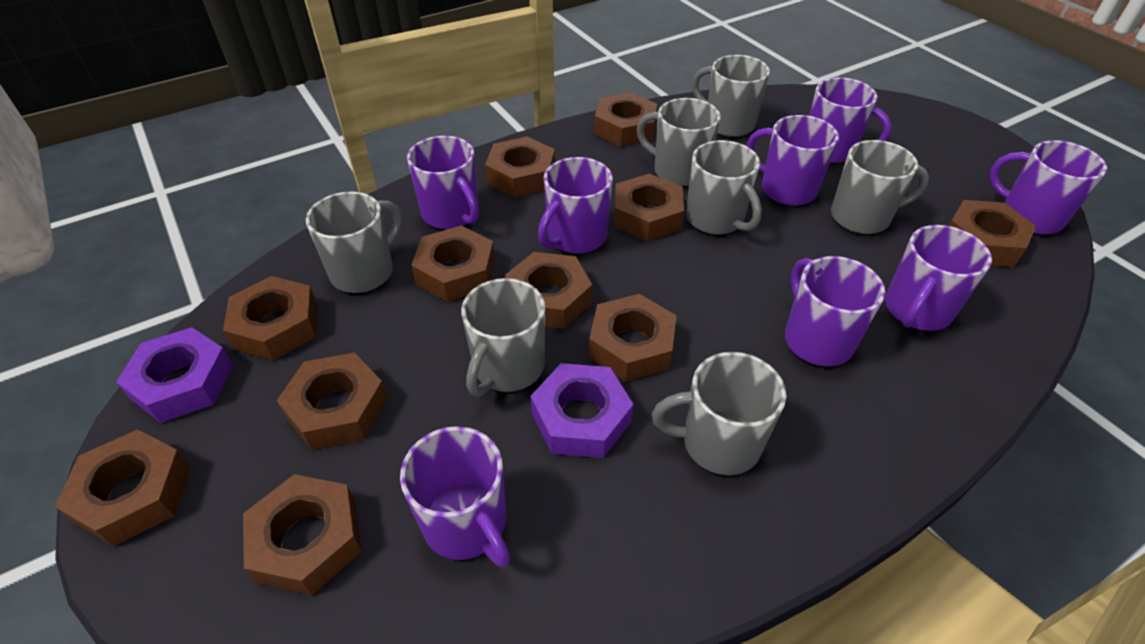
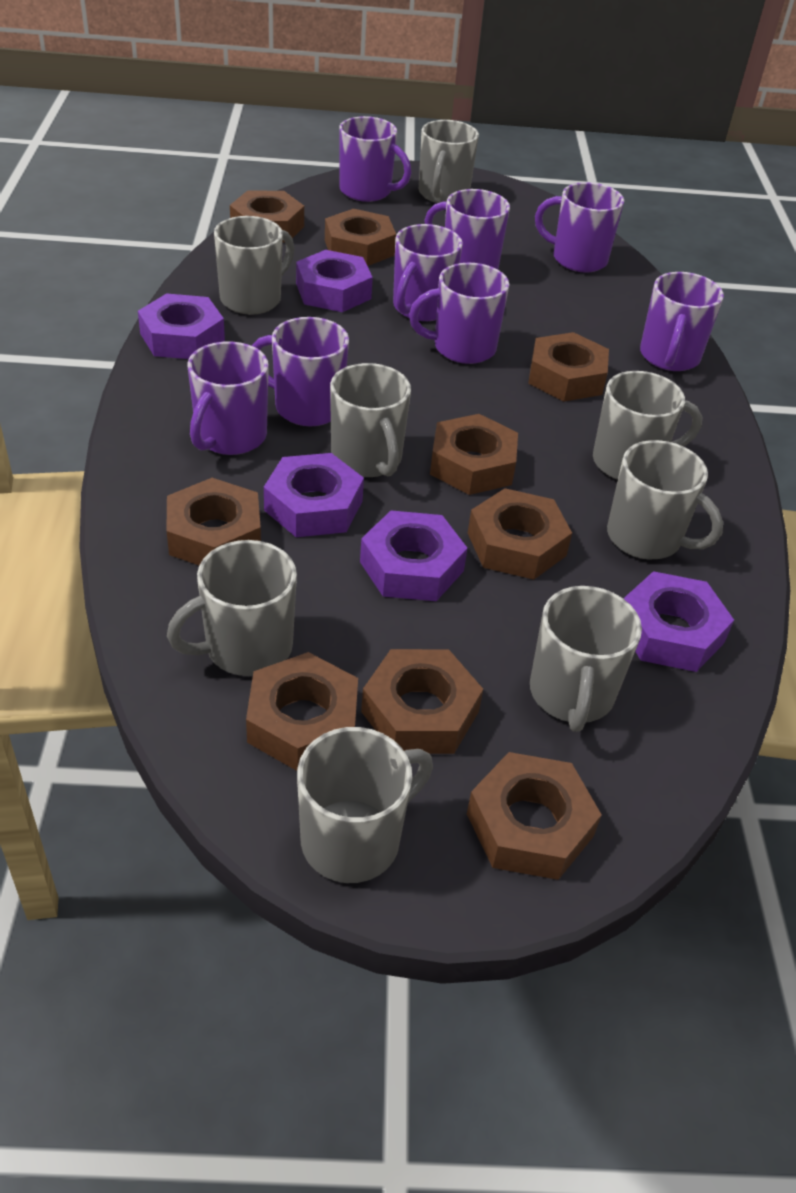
brown nut: [55,429,191,546] [223,276,317,360] [243,474,362,595] [276,353,388,450] [411,226,495,302] [485,137,555,198] [505,252,592,329] [589,294,677,382] [594,93,657,147] [614,174,684,241] [949,200,1037,267] = 11 -> [166,478,261,565] [230,190,304,243] [246,652,358,771] [325,209,396,266] [361,649,483,754] [430,414,518,495] [467,752,602,880] [468,488,572,580] [528,332,609,402] = 9
grey mug: [306,191,402,293] [461,278,545,396] [637,98,721,186] [652,352,786,475] [686,140,762,234] [692,55,770,137] [831,140,929,234] = 7 -> [167,540,297,676] [214,216,294,315] [297,727,433,883] [330,363,411,477] [419,120,479,203] [530,586,642,732] [593,371,703,480] [607,440,723,560] = 8
purple nut: [116,327,233,423] [530,363,634,458] = 2 -> [138,293,225,359] [264,453,364,537] [296,250,373,312] [360,511,467,601] [624,571,734,672] = 5

